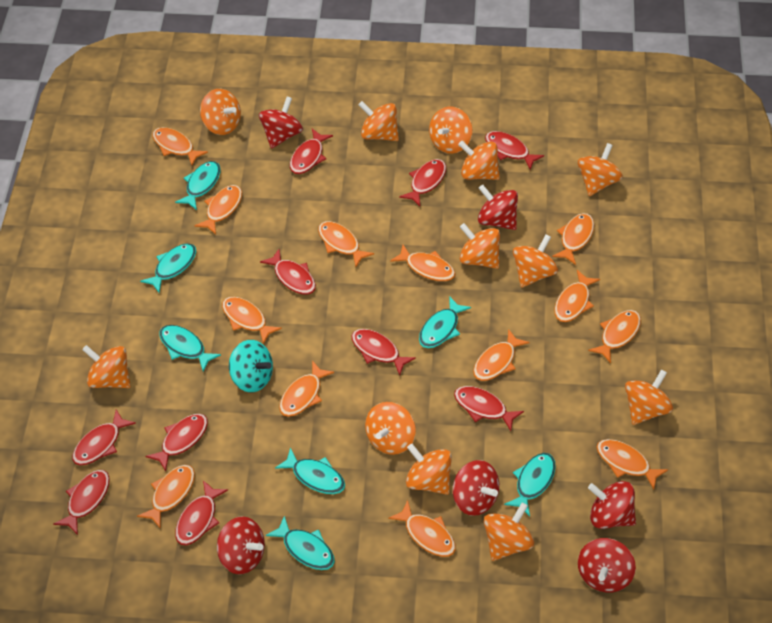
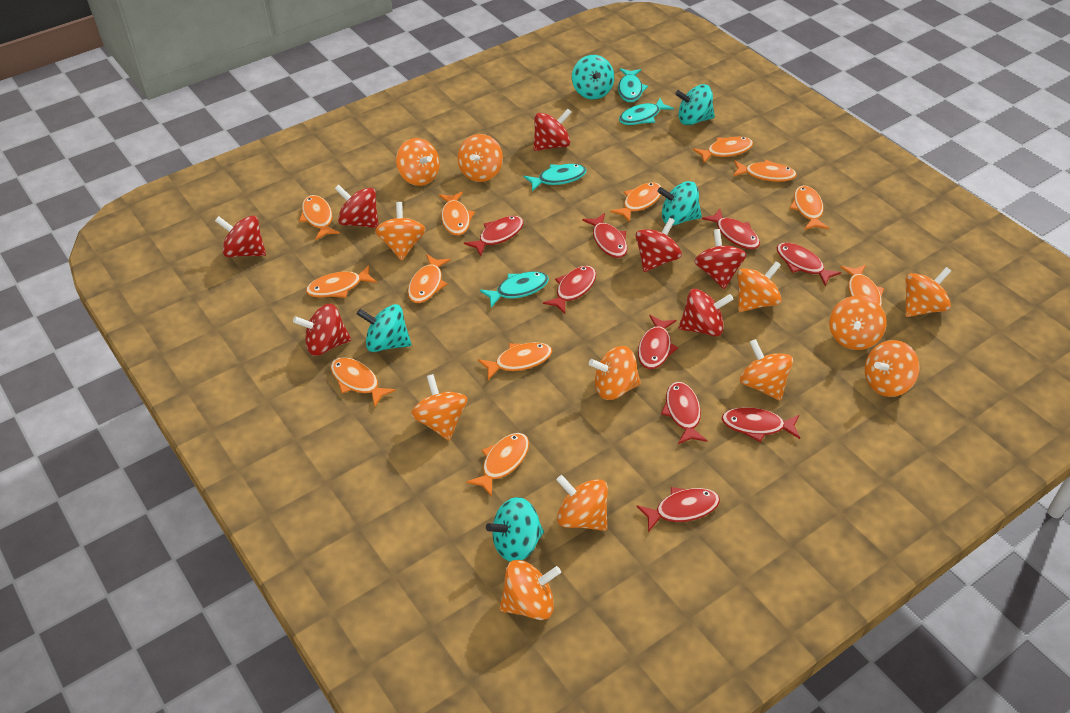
orange fish: [137,465,195,529] [153,127,208,165] [195,185,242,235] [222,297,282,344] [279,361,334,417] [318,221,374,267] [388,500,456,557] [390,245,455,281] [473,329,530,381] [552,213,594,265] [554,270,600,322] [588,310,641,363] [597,439,668,490] = 13 -> [299,195,340,240] [306,265,377,298] [330,357,396,407] [408,254,451,303] [439,192,475,236] [466,433,529,497] [478,342,552,380] [610,182,662,223] [693,137,753,163] [733,160,797,182] [790,185,829,230] [840,265,884,306] = 12
red fish: [53,470,110,535] [72,410,136,465] [146,414,208,471] [175,480,228,545] [260,249,316,295] [290,129,333,174] [351,329,416,376] [399,159,446,206] [454,386,524,431] [485,131,544,170] = 10 -> [464,216,523,256] [543,266,596,314] [582,213,628,258] [636,487,720,532] [638,315,678,369] [661,382,708,444] [702,209,760,249] [722,407,800,442] [777,243,841,286] = 9
red spinning top: [217,516,265,574] [259,96,303,149] [453,460,499,516] [478,185,518,230] [578,538,636,593] [588,481,636,529] = 6 -> [215,216,266,257] [293,303,351,356] [335,185,379,228] [533,109,572,151] [636,218,682,272] [678,289,734,336] [694,229,747,289] = 7
turquoise fish: [140,243,196,293] [159,325,221,371] [175,161,220,210] [266,516,335,570] [275,448,345,494] [419,296,471,348] [504,453,556,516] = 7 -> [480,271,549,308] [524,164,587,191] [618,68,648,102] [619,98,674,125] = 4
turquoise spinning top: [229,340,273,392] = 1 -> [357,304,411,352] [486,497,544,562] [572,55,614,99] [657,181,702,225] [675,84,715,125] = 5

